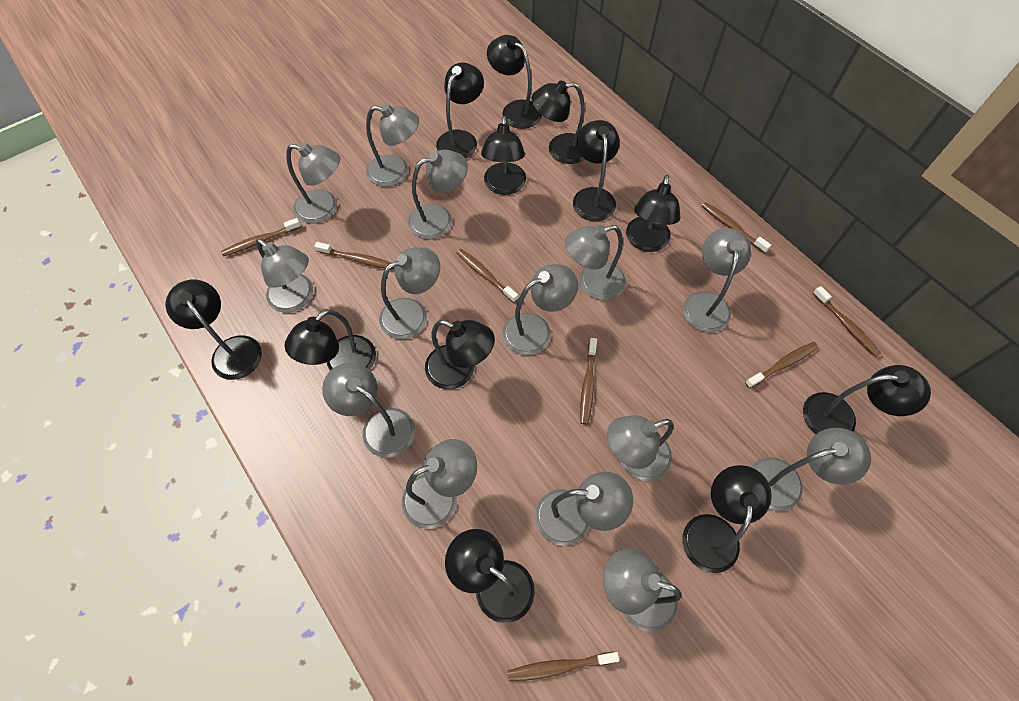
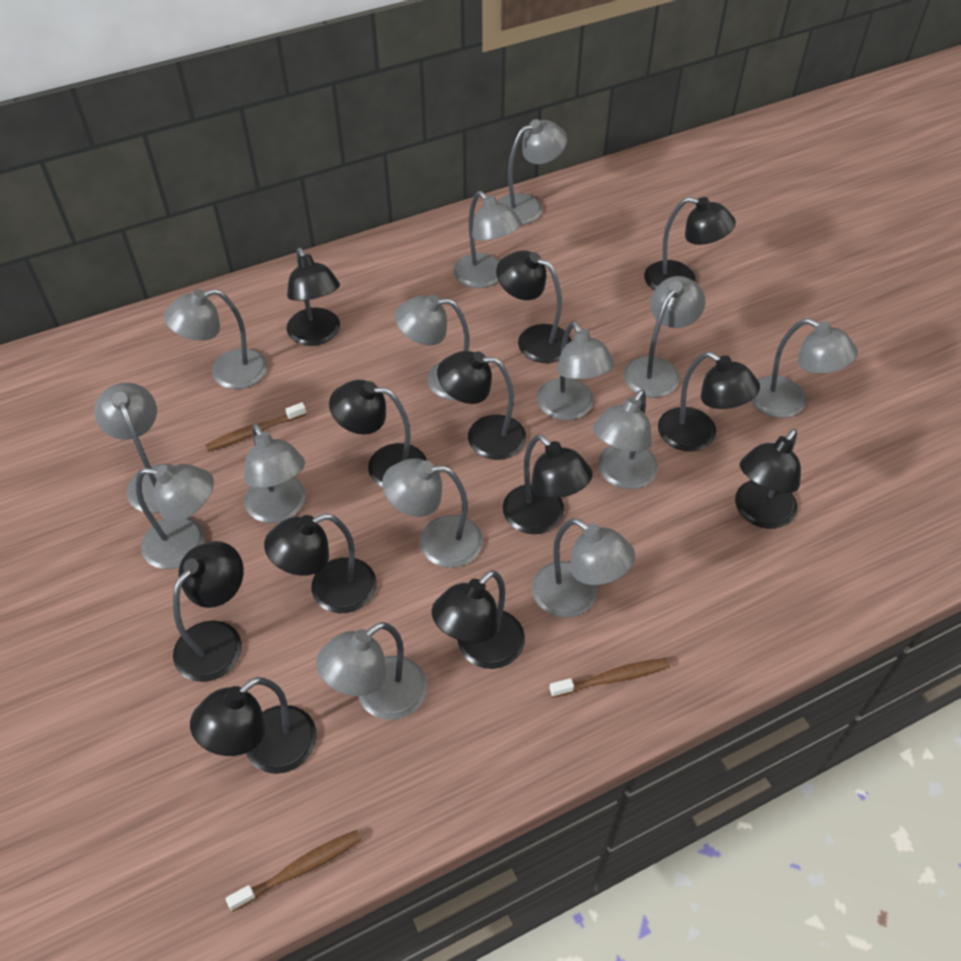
brown toothbrush: [221,218,301,257] [314,242,394,270] [457,249,518,303] [507,652,619,681] [580,338,597,425] [702,202,771,253] [745,342,818,388] [813,286,881,357] = 8 -> [205,402,306,452] [226,830,362,911] [549,658,670,698] = 3

